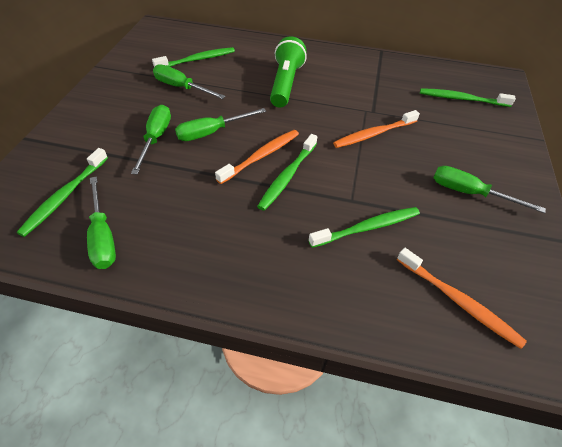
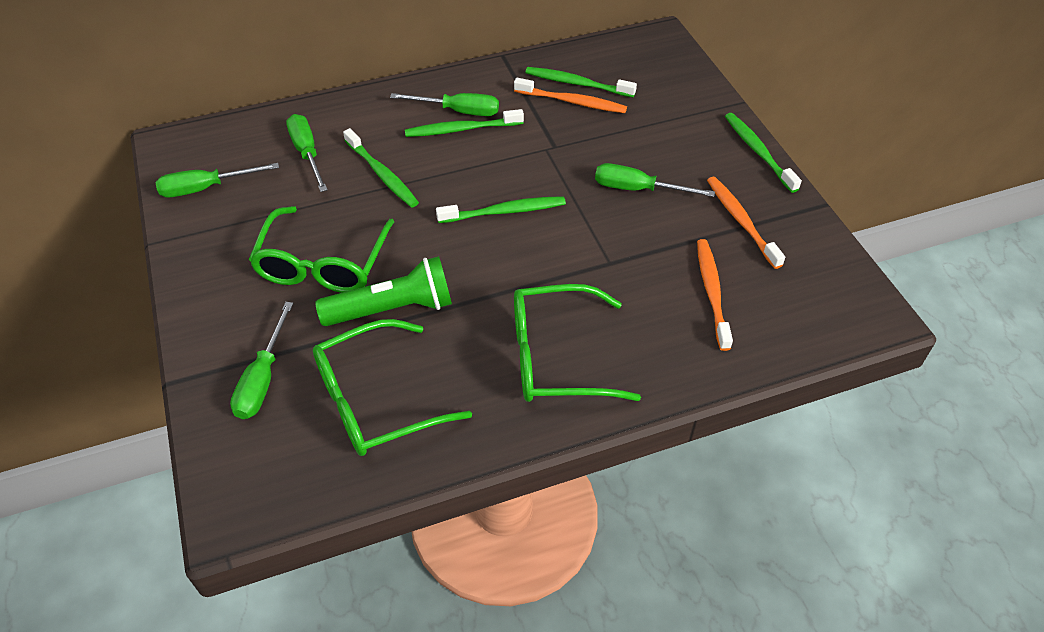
green glasses: none = 0 -> [249,206,394,293] [313,319,472,456] [514,284,641,402] = 3

